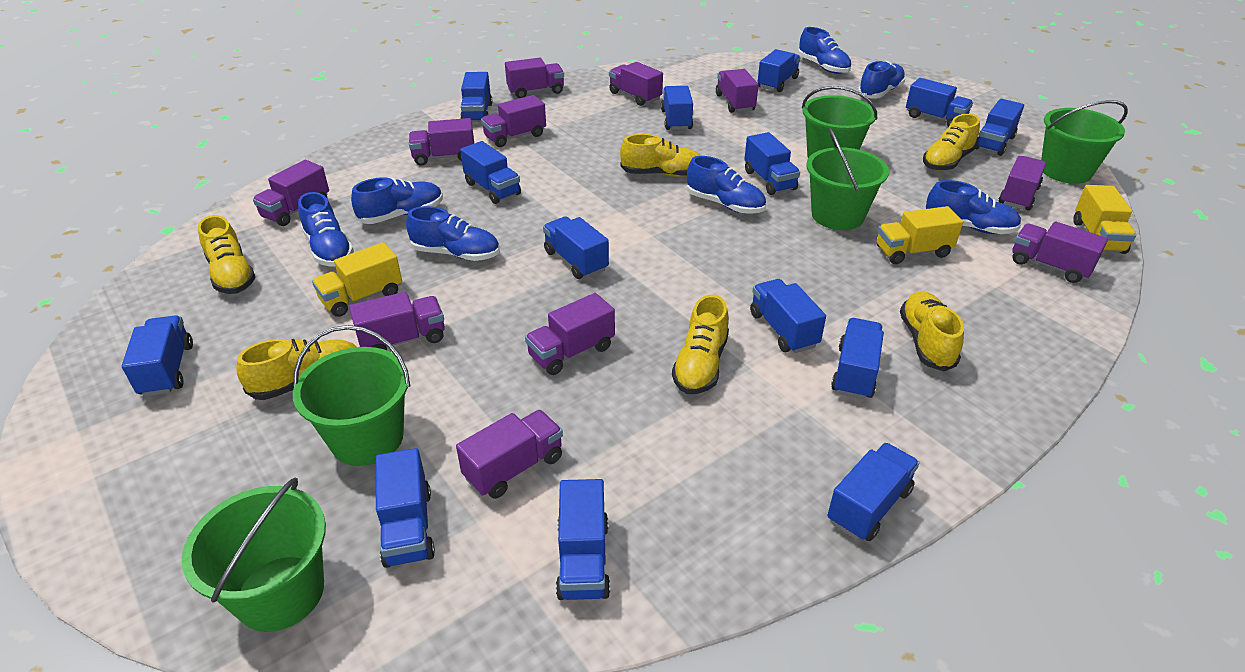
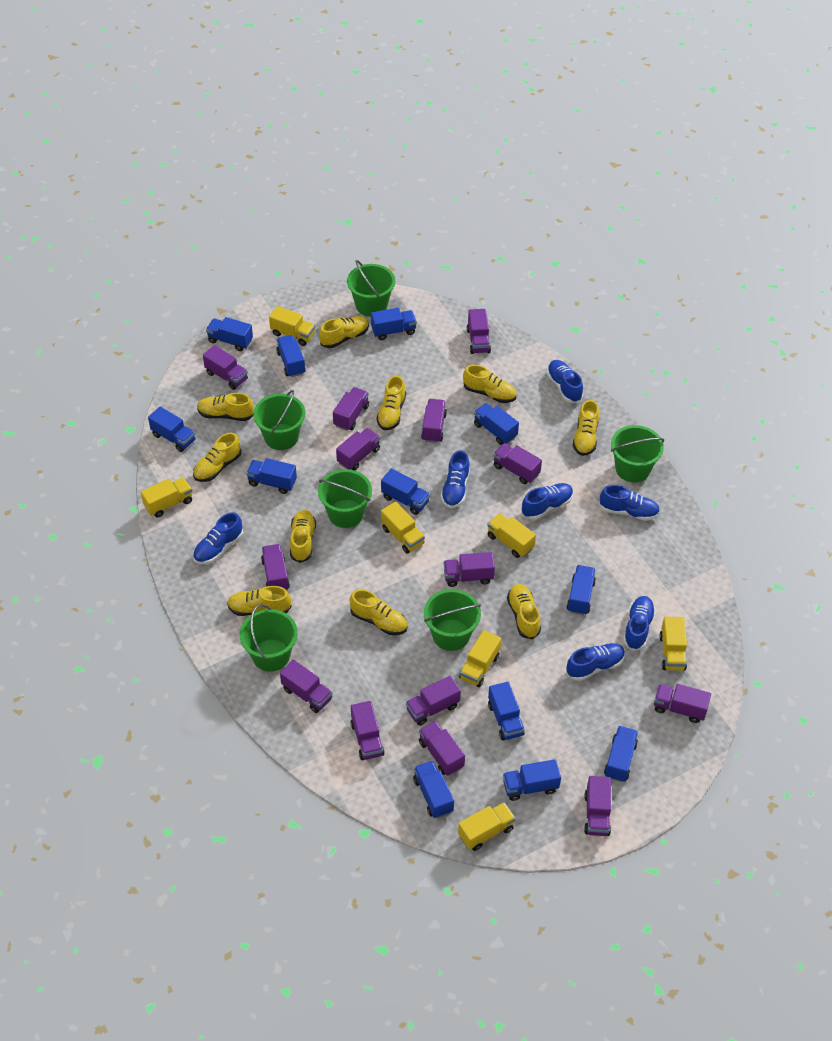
blue truck: [122,315,193,397] [376,448,435,568] [460,72,492,122] [460,141,521,204] [543,216,609,279] [556,479,610,600] [661,86,693,130] [744,132,800,195] [750,279,826,353] [758,49,801,92] [827,443,920,541] [831,318,884,399] [906,78,973,127] [975,99,1024,156] = 14 -> [148,407,196,452] [206,317,253,351] [246,458,297,494] [276,335,306,377] [371,308,417,340] [381,468,430,515] [413,760,454,818] [474,403,519,445] [488,682,525,741] [503,759,561,801] [567,565,596,615] [604,726,638,782] = 12
green bucket: [182,478,326,632] [293,325,410,466] [802,86,877,158] [806,128,889,230] [1041,100,1128,184] = 5 -> [240,604,298,672] [253,390,305,450] [318,469,372,528] [347,260,395,317] [424,589,481,651] [611,425,664,483] = 6
purple truck: [253,160,329,226] [349,292,445,350] [409,118,474,166] [456,410,563,499] [481,95,546,147] [505,58,564,98] [525,293,615,375] [609,62,663,106] [716,69,758,113] [999,156,1046,211] [1012,221,1108,283] = 11 -> [203,345,248,390] [261,544,290,590] [280,660,332,713] [333,387,369,431] [336,428,380,471] [351,701,384,760] [406,676,461,726] [419,721,465,776] [421,399,447,443] [444,552,495,587] [467,309,491,354] [493,443,542,484] [584,776,611,836] [654,684,711,723] = 14
yellow shoe: [198,215,256,294] [236,339,356,400] [620,134,700,177] [672,295,729,394] [900,291,964,371] [923,114,980,171] = 6 -> [193,433,241,482] [197,393,254,421] [227,586,291,616] [290,510,316,563] [319,316,369,348] [350,589,408,635] [376,376,406,430] [463,365,517,403] [507,584,541,639] [573,400,599,456] = 10
yellow truck: [312,242,402,317] [877,206,963,264] [1073,185,1136,254] = 3 -> [141,477,193,518] [269,306,315,346] [381,502,425,554] [458,802,516,851] [459,630,501,687] [487,513,536,558] [659,617,687,671] = 7

